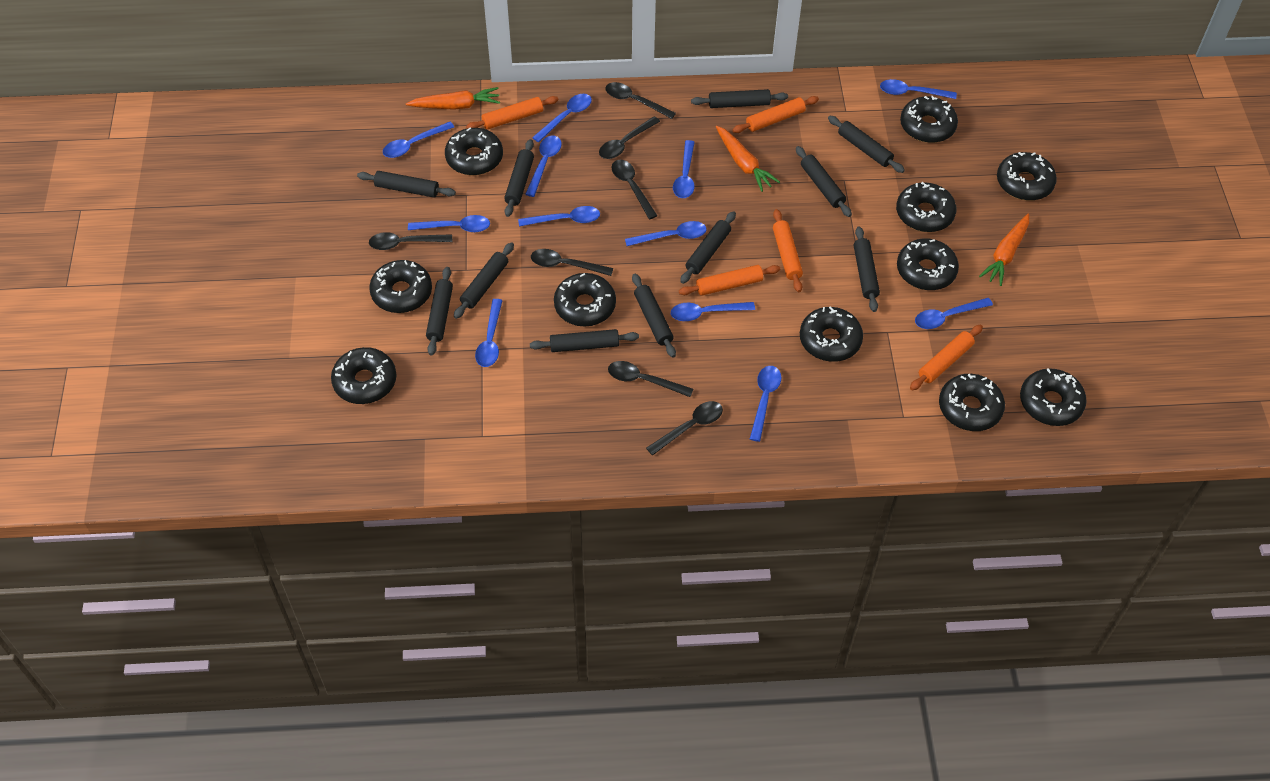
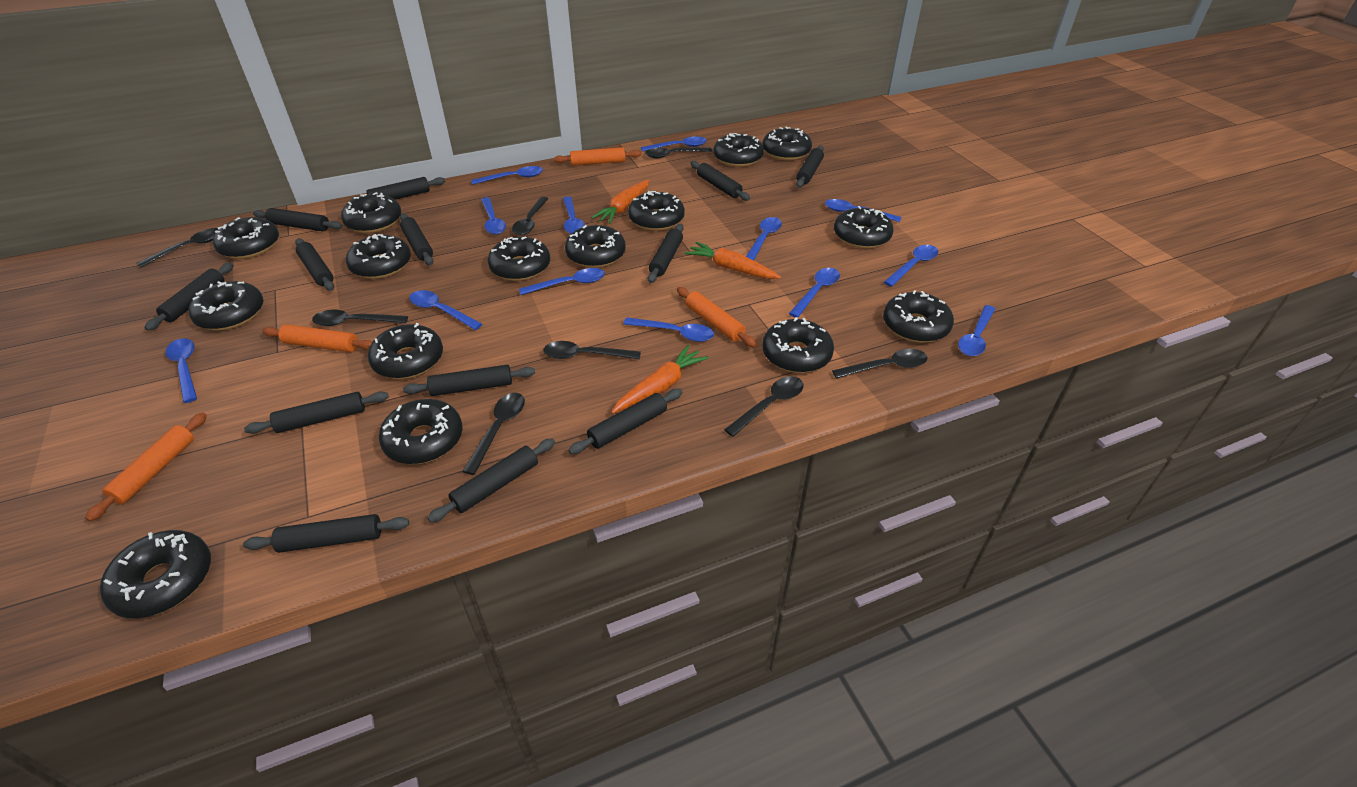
black donut: [331,347,396,404] [369,260,432,313] [445,128,503,175] [554,273,616,327] [800,306,863,362] [896,182,956,232] [897,239,959,290] [900,96,958,143] [939,374,1005,431] [997,152,1057,201] [1020,368,1087,426] = 11 -> [100,530,211,618] [188,281,264,330] [213,217,279,259] [341,192,401,233] [346,234,411,279] [368,323,443,379] [379,399,463,464] [487,236,550,281] [565,225,626,268] [628,191,685,231] [714,133,764,167] [762,127,812,160] [762,317,834,373] [834,206,894,249] [883,290,954,343] = 15
black rolling pin: [357,171,456,197] [426,267,453,355] [454,242,514,319] [504,139,534,217] [530,329,639,352] [632,274,676,358] [680,211,736,284] [691,89,788,108] [796,146,852,217] [828,116,905,173] [854,227,880,312] = 11 -> [144,262,234,331] [243,514,409,553] [244,392,389,434] [253,208,342,231] [295,238,334,291] [350,177,445,201] [400,214,433,265] [403,365,535,396] [428,438,555,523] [568,389,682,454] [648,224,684,283] [691,161,750,201] [796,146,824,188] = 13
black spoon: [369,232,452,250] [531,249,613,276] [599,116,660,159] [605,82,676,119] [608,361,693,397] [612,160,657,219] [646,401,723,456] = 7 -> [136,228,218,268] [312,309,408,326] [462,393,525,475] [512,197,549,235] [543,341,641,360] [645,147,712,159] [724,376,804,437] [832,349,928,379] = 8
blue spoon: [383,122,454,158] [408,215,490,232] [475,299,503,367] [518,206,600,226] [525,136,562,197] [532,94,592,142] [625,221,706,246] [671,302,755,321] [673,140,695,198] [750,366,782,442] [880,79,957,99] [915,298,993,329] = 12 -> [165,338,197,403] [409,290,482,330] [471,166,543,185] [481,197,506,235] [519,268,605,295] [563,196,585,234] [623,317,714,342] [641,136,707,151] [746,217,782,260] [789,268,840,318] [825,199,901,222] [884,245,938,287] [958,305,995,356] = 13
orange rolling pin: [466,96,558,130] [679,265,780,296] [732,96,819,133] [773,209,803,292] [910,325,983,390] = 5 -> [85,413,207,521] [262,324,372,352] [554,147,641,166] [677,287,757,347] = 4

